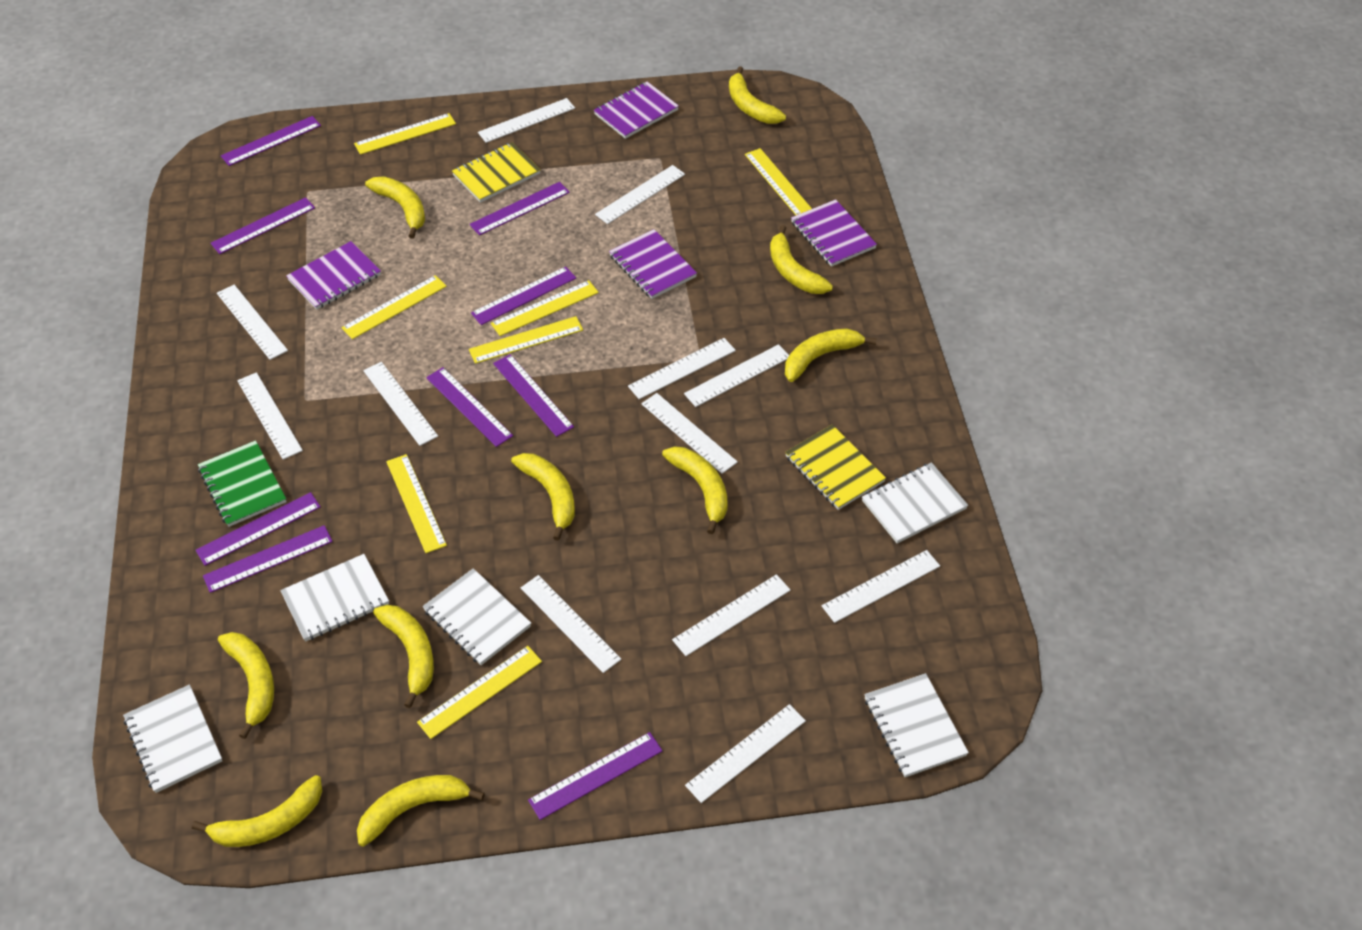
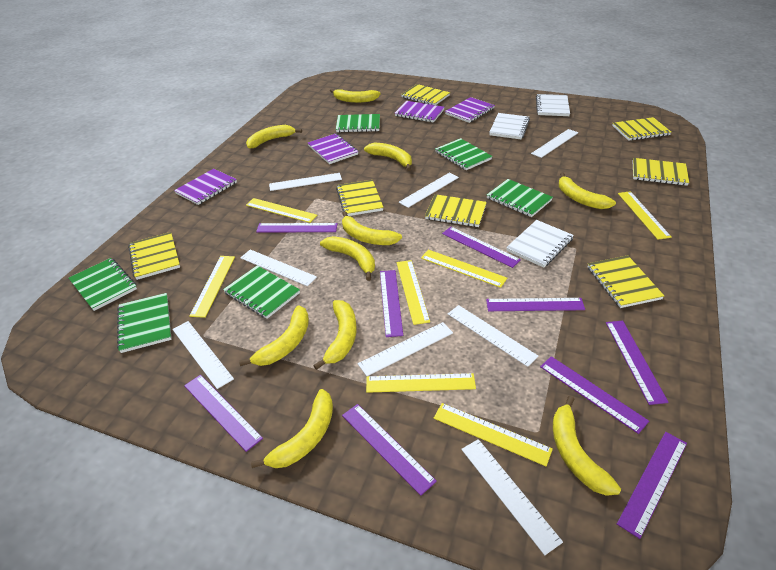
green notebook: [198,440,287,527] = 1 -> [69,258,137,311] [117,293,172,353] [223,266,300,319] [336,114,380,133] [435,138,492,170] [487,179,553,217] = 6
white notebook: [123,684,222,793] [280,554,389,642] [423,568,531,665] [862,462,968,544] [864,673,969,777] = 5 -> [489,113,530,139] [506,220,574,268] [536,94,570,116] = 3
white ruler: [217,285,288,360] [237,372,303,460] [363,362,438,446] [478,98,575,143] [521,575,621,673] [595,165,685,224] [628,338,736,399] [641,393,738,474] [672,574,790,656] [684,344,789,407] [685,704,806,803] [822,550,940,623] = 12 -> [172,321,234,389] [240,250,317,286] [269,173,342,191] [358,322,453,376] [399,173,459,208] [448,305,539,367] [461,439,563,555] [531,129,578,158] = 8
yellow notebook: [452,142,540,203] [785,425,886,510] = 2 -> [128,232,180,280] [336,180,384,216] [401,84,450,105] [425,194,487,227] [588,255,664,308] [612,117,671,141] [633,158,689,186] = 7

